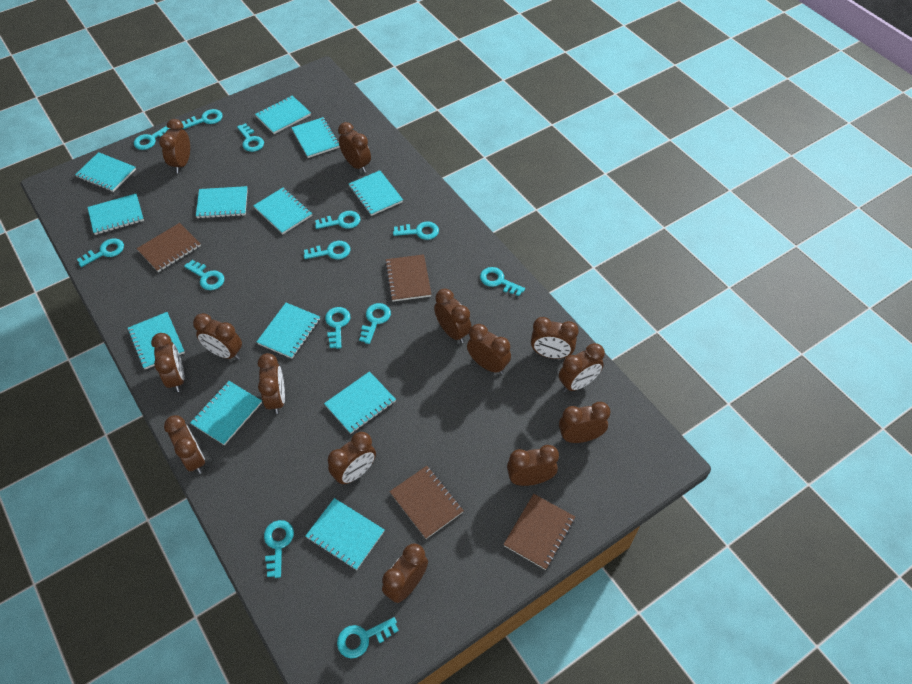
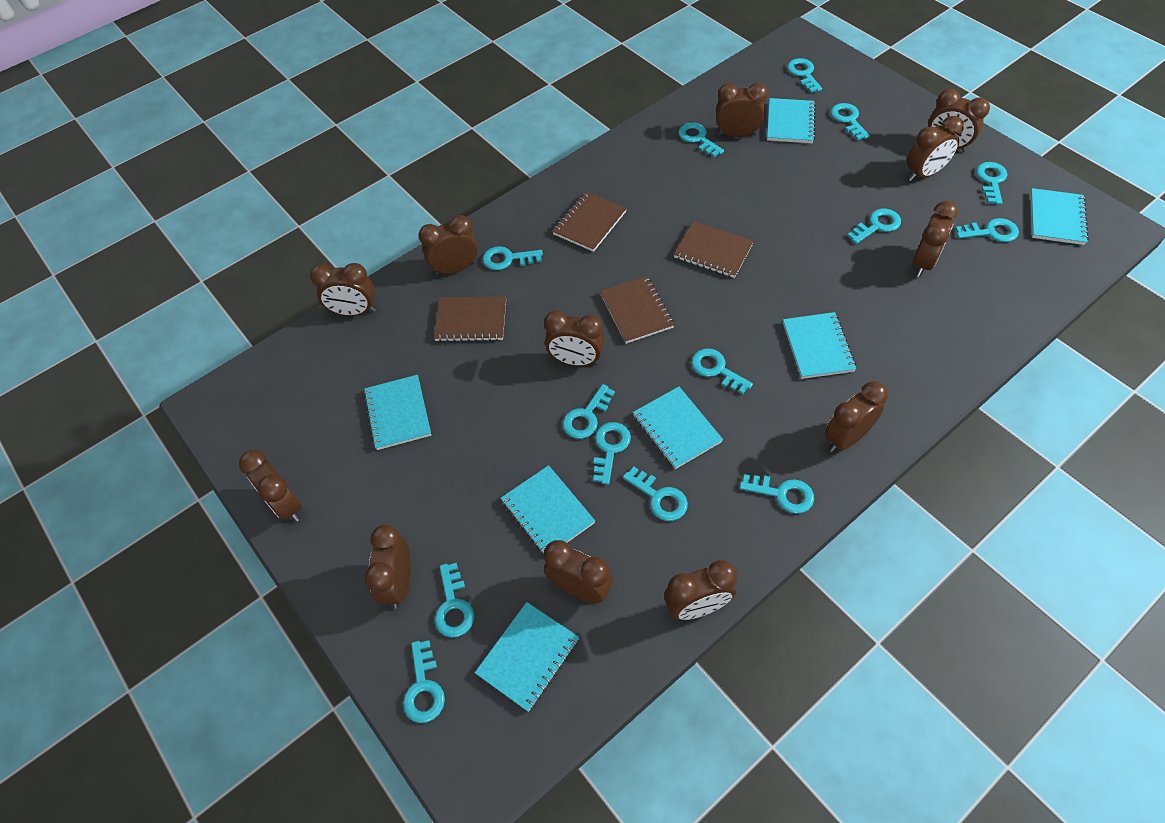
brown clock: [151,333,184,392] [159,119,190,173] [164,415,205,474] [193,313,242,360] [258,353,285,414] [328,432,376,485] [338,122,371,173] [382,543,428,603] [434,289,471,343] [467,324,511,374] [507,445,559,486] [531,317,579,359] [559,343,605,392] [559,402,611,443] = 14 -> [239,450,302,522] [310,263,376,316] [364,525,411,608] [419,215,478,275] [544,310,604,366] [544,540,613,603] [664,560,737,620] [716,82,768,137] [825,381,888,452] [907,116,964,181] [913,201,958,277] [928,89,990,152] = 12
turquoise key: [77,238,124,267] [134,126,171,150] [182,109,223,129] [184,260,224,290] [237,123,264,152] [264,520,294,578] [304,241,350,259] [315,211,360,229] [325,307,350,349] [337,617,399,658] [359,303,391,344] [393,221,439,240] [480,267,525,296] = 13 -> [403,640,445,723] [435,563,475,638] [483,246,543,270] [562,384,615,439] [593,422,631,485] [623,467,688,521] [678,123,724,157] [691,348,753,394] [740,474,814,514] [787,58,822,92] [831,103,870,140] [847,209,901,244] [955,218,1019,242] [976,162,1007,205] = 14
turquoise notebook: [75,152,136,192] [87,194,144,235] [128,312,185,369] [190,381,262,445] [196,186,248,219] [253,188,312,234] [255,95,311,134] [257,303,320,359] [291,117,340,158] [306,498,385,570] [324,371,396,434] [349,170,403,216] = 12 -> [364,375,431,450] [475,602,579,712] [501,465,595,554] [633,387,723,469] [767,98,816,143] [783,312,856,379] [1030,188,1089,245] = 7

